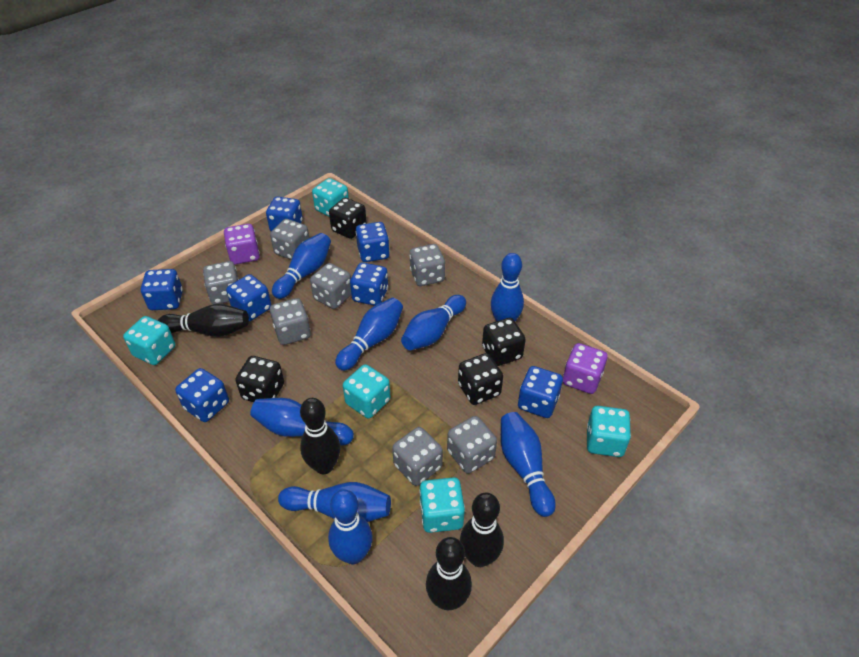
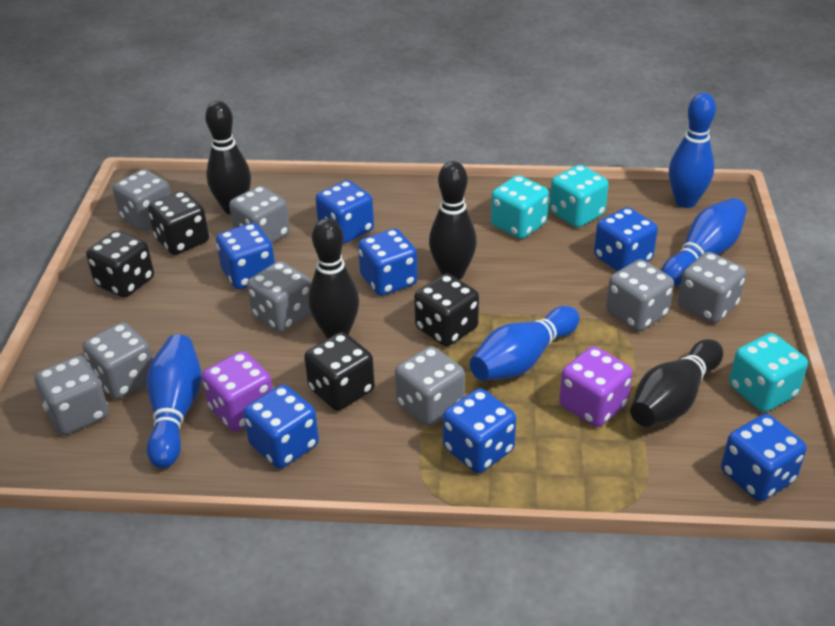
blue bowling pin: [250,398,354,445] [272,233,331,299] [278,482,391,522] [328,489,373,564] [335,298,403,371] [401,295,466,350] [491,253,524,321] [501,412,556,517] = 8 -> [147,334,202,468] [470,306,580,381] [661,198,747,286] [669,93,716,208] = 4
grey dice: [203,261,239,304] [270,219,309,260] [270,298,311,345] [310,263,351,309] [392,427,443,486] [410,244,445,286] [447,416,497,474] = 7 -> [34,355,109,435] [83,322,153,399] [113,169,171,231] [229,185,290,243] [247,261,311,332] [395,346,465,426] [606,259,674,331] [678,252,746,323] = 8
turquoise dice: [123,316,175,365] [312,178,349,217] [343,364,390,418] [419,477,465,533] [587,406,631,457] = 5 -> [491,175,549,239] [550,165,609,228] [729,333,808,412] = 3

